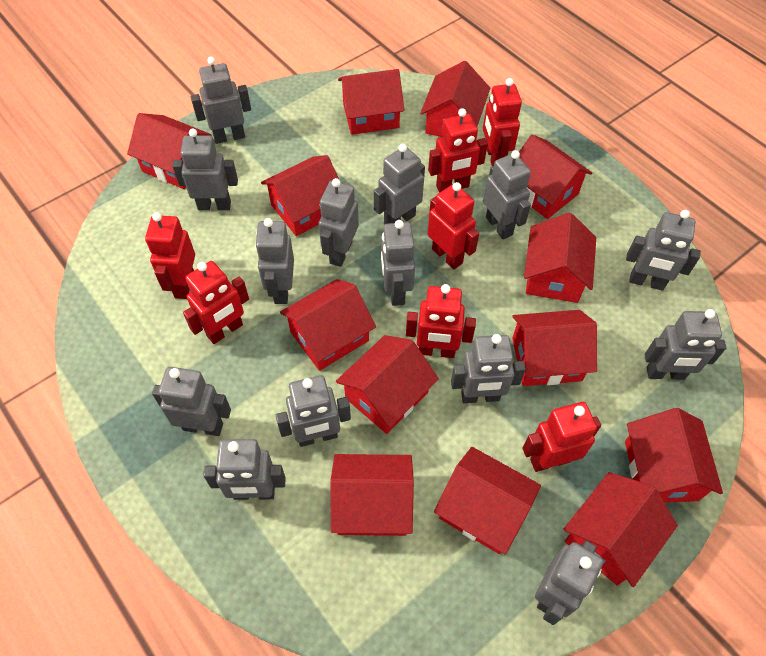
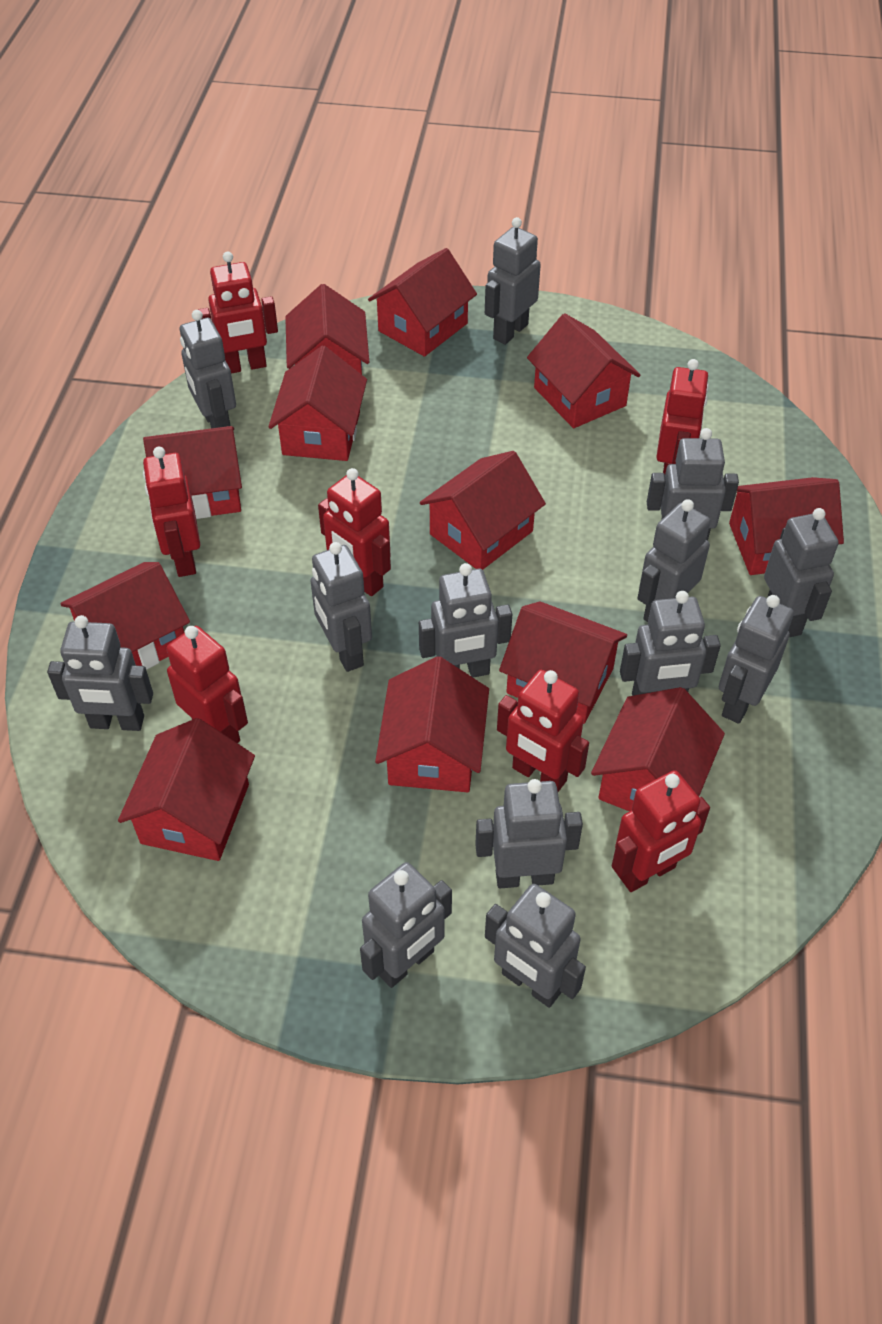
grey robot: [152,367,231,436] [172,129,238,210] [191,57,251,144] [203,439,286,500] [255,218,294,304] [276,375,351,447] [318,178,359,267] [374,144,425,225] [381,220,415,306] [451,334,526,403] [483,150,531,239] [535,541,604,625] [626,210,701,291] [645,309,726,380] = 14 -> [47,615,153,731] [180,310,236,428] [310,542,372,672] [360,862,452,988] [419,563,512,678] [475,779,583,888] [485,217,541,345] [485,884,586,1008] [620,591,721,696] [637,499,710,622] [647,428,739,541] [719,595,794,724] [764,508,839,637] = 13
red house: [127,113,211,189] [261,155,341,236] [280,279,376,371] [331,454,414,536] [336,335,439,434] [338,69,405,135] [420,61,490,137] [434,447,541,554] [512,310,597,386] [519,134,592,219] [524,213,596,303] [564,472,678,587] [625,408,723,503] = 13 -> [60,562,190,670] [118,718,255,861] [143,426,242,519] [268,346,367,461] [285,284,369,374] [368,248,477,357] [375,656,489,792] [420,451,546,570] [499,601,627,724] [527,313,640,428] [591,687,725,811] [729,477,844,575] = 12

